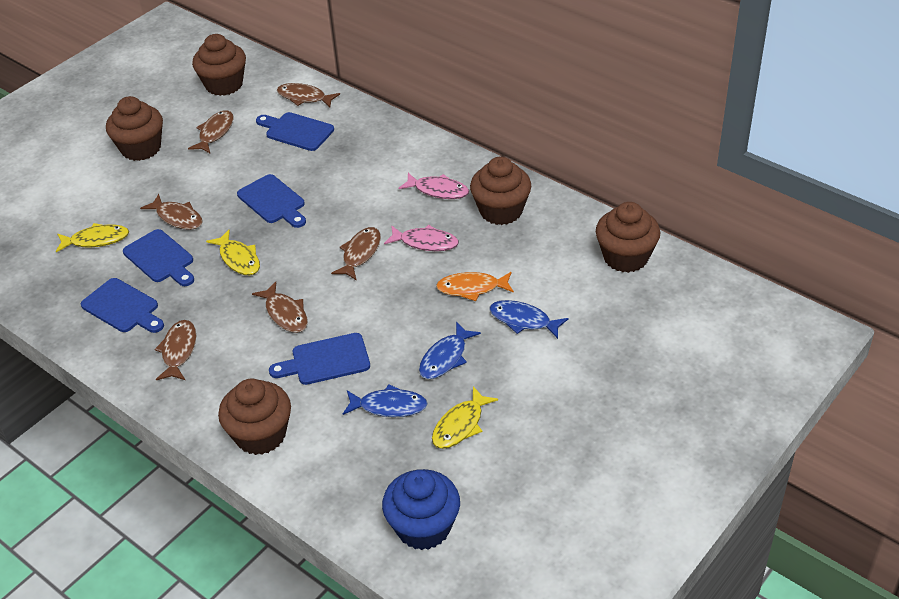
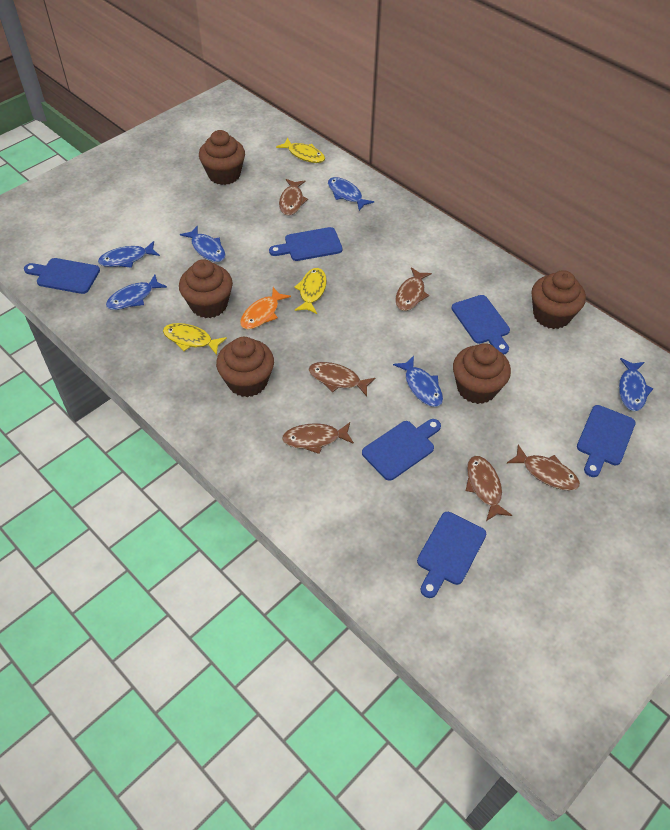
blue cupcake: [382,469,460,550] = 1 -> none = 0
blue cutting board: [81,278,164,333] [123,229,194,286] [237,174,306,228] [256,112,334,151] [269,333,370,385] = 5 -> [24,258,100,294] [269,227,342,261] [362,419,441,481] [417,512,486,598] [451,295,510,355] [577,405,636,477] = 6
blue fish: [343,384,428,417] [419,322,481,379] [489,300,568,339] = 3 -> [98,241,160,268] [106,275,167,310] [180,225,226,262] [328,177,374,211] [393,356,443,407] [619,358,653,411] = 6
pink fish: [384,225,459,251] [398,173,469,199] = 2 -> none = 0

